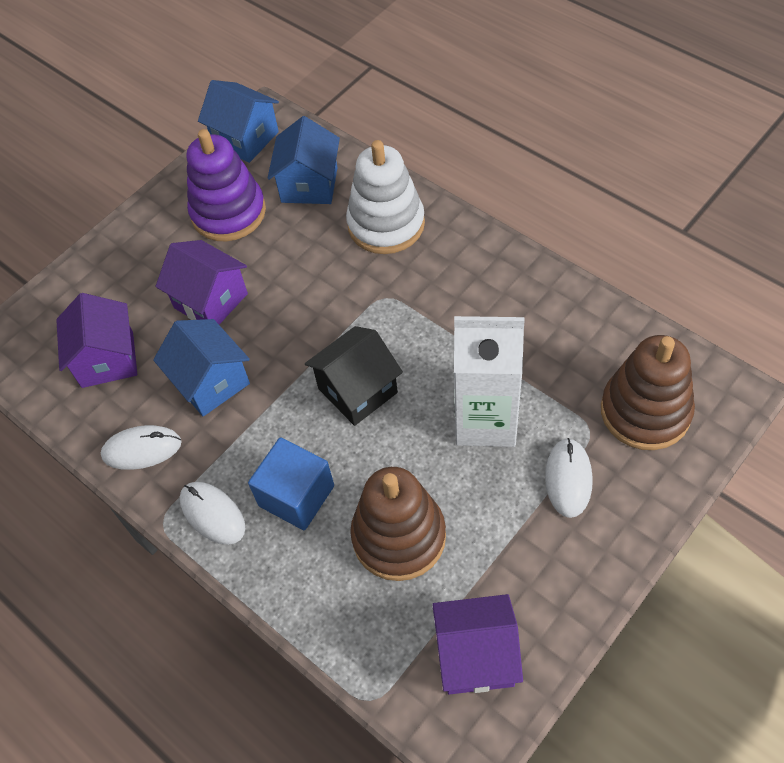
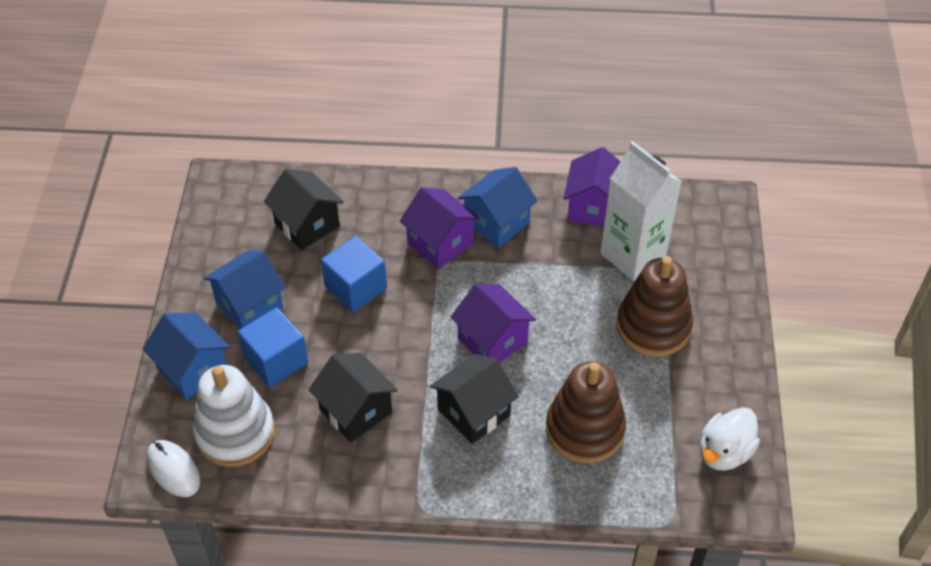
black house: [305,326,403,426] = 1 -> [264,168,344,250] [308,353,398,443] [430,354,519,444] = 3
blue cube: [248,437,334,530] = 1 -> [238,307,308,387] [321,236,387,312] = 2
purple stacking toy: [186,129,266,241] = 1 -> none = 0
white duck: none = 0 -> [700,407,760,471] = 1
white mouse: [101,425,182,470] [180,482,245,545] [545,438,593,518] = 3 -> [147,440,200,497] = 1

